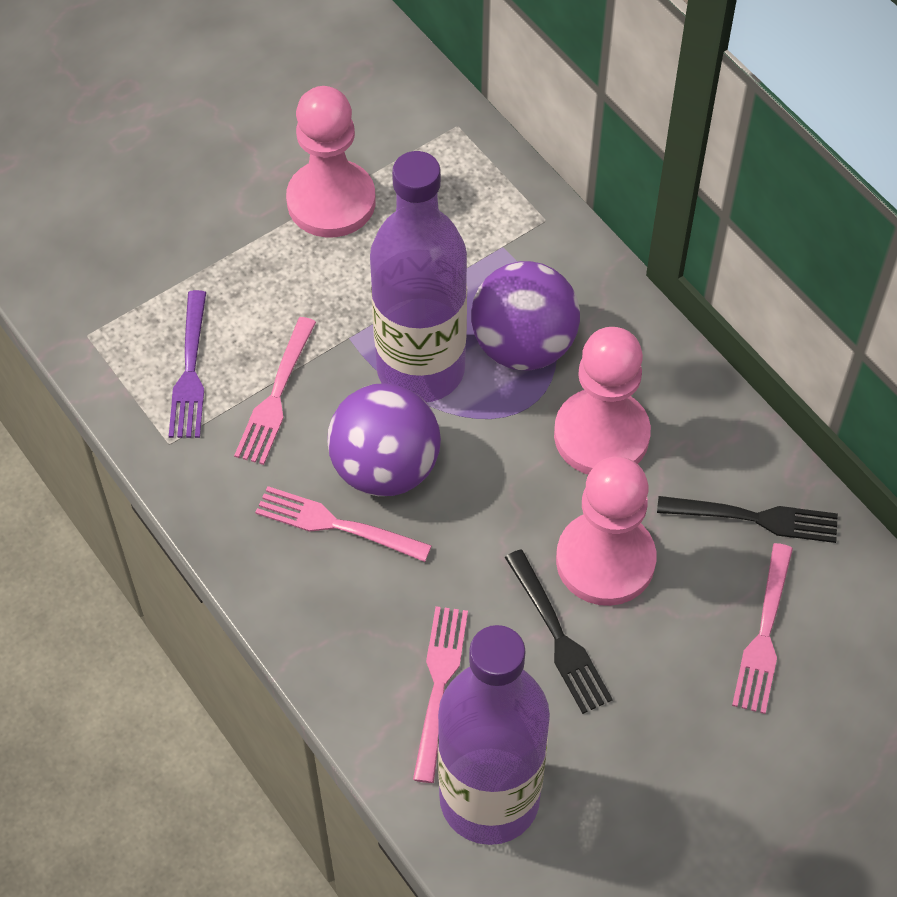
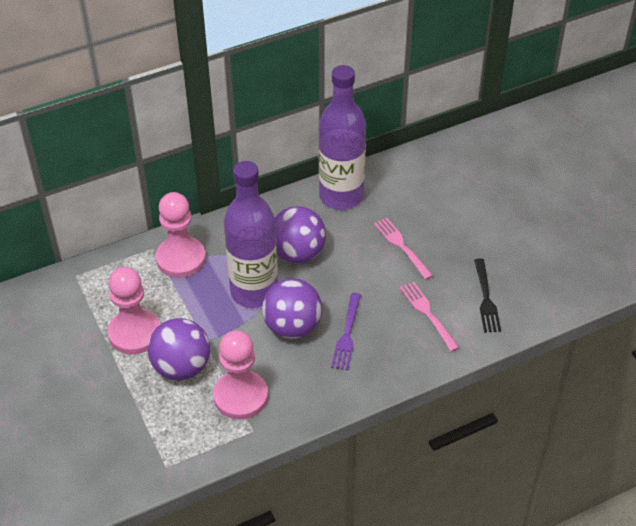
black fork: [505,549,613,714] [657,496,838,543] = 2 -> [474,258,501,332] = 1
pink fork: [234,317,316,465] [255,486,432,562] [413,606,468,783] [732,543,793,714] = 4 -> [374,218,433,280] [400,282,460,352] = 2
purple ball: [327,383,441,496] [471,261,580,370] = 2 -> [148,318,210,380] [262,278,322,339] [275,206,326,263] = 3

